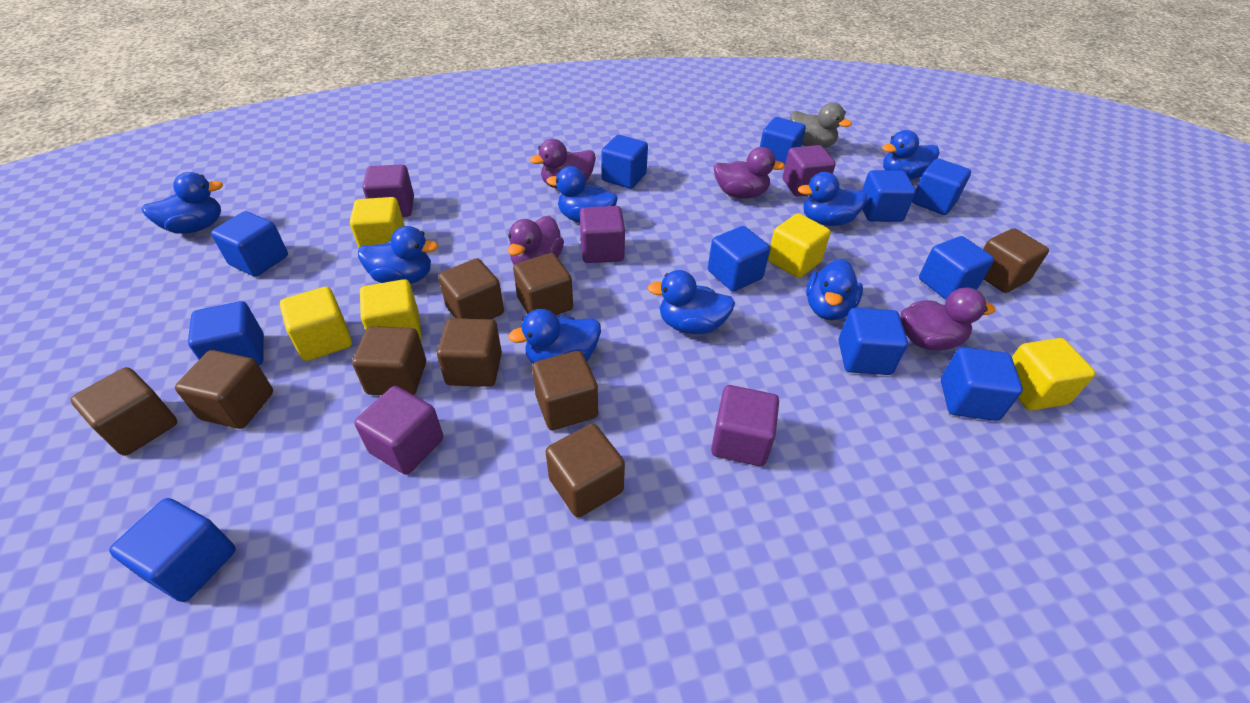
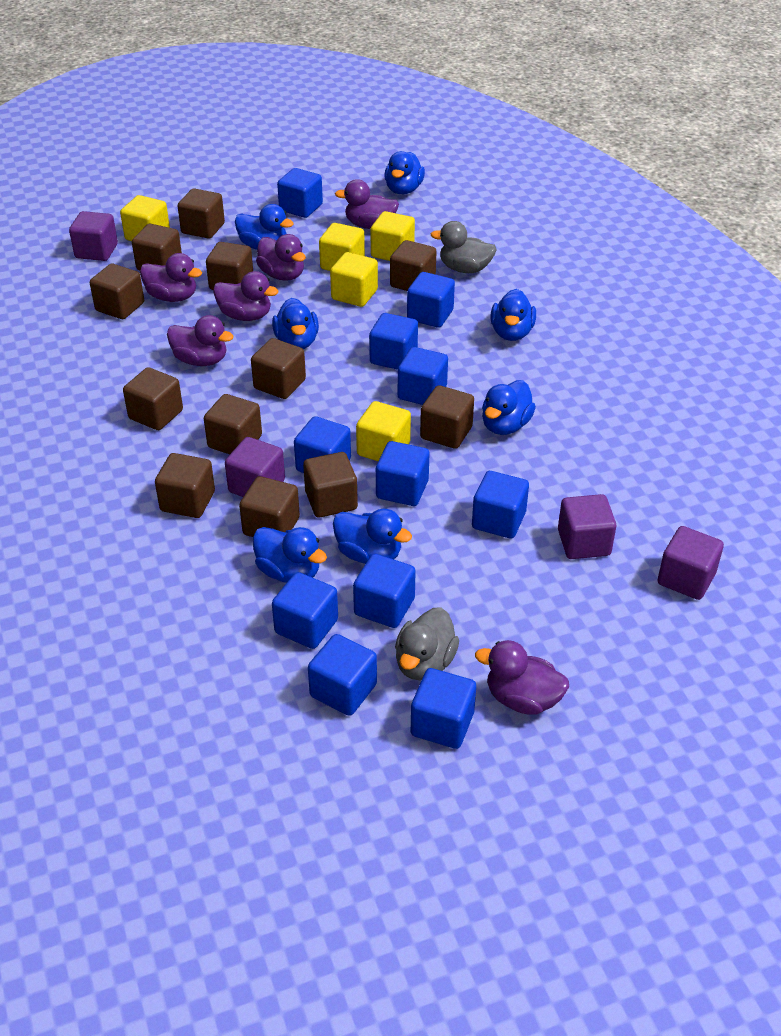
blue duck: [141,172,223,234] [358,226,438,284] [508,309,601,364] [546,166,618,223] [647,270,735,334] [798,172,867,226] [806,259,863,320] [882,130,939,179] = 8 -> [235,204,294,250] [253,527,327,583] [272,298,319,349] [333,509,412,564] [384,151,425,194] [482,380,536,435] [490,289,536,341] = 7
brown cube: [70,367,177,456] [175,350,273,429] [352,326,426,395] [437,318,502,387] [438,258,504,319] [513,253,573,315] [532,351,598,430] [546,424,625,518] [983,228,1049,293] = 9 -> [90,264,144,319] [123,367,183,430] [132,224,182,270] [155,453,215,518] [177,188,225,239] [204,394,262,454] [206,242,253,290] [239,476,300,537] [251,338,306,399] [303,452,358,518] [390,240,436,291] [420,385,474,449] = 12
grey duck: [790,103,852,148] = 1 -> [395,607,459,680] [431,221,497,273] = 2
purple cube: [354,386,443,475] [362,164,414,217] [580,206,625,263] [711,385,779,466] [782,145,836,197] = 5 -> [69,211,118,261] [225,437,285,497] [558,494,616,559] [658,526,724,600] = 4
purple duck: [508,216,564,265] [530,139,596,189] [714,147,785,199] [900,287,996,350] = 4 -> [140,253,202,302] [167,315,234,366] [213,271,278,321] [256,234,306,281] [335,179,399,229] [475,640,569,715] = 6

